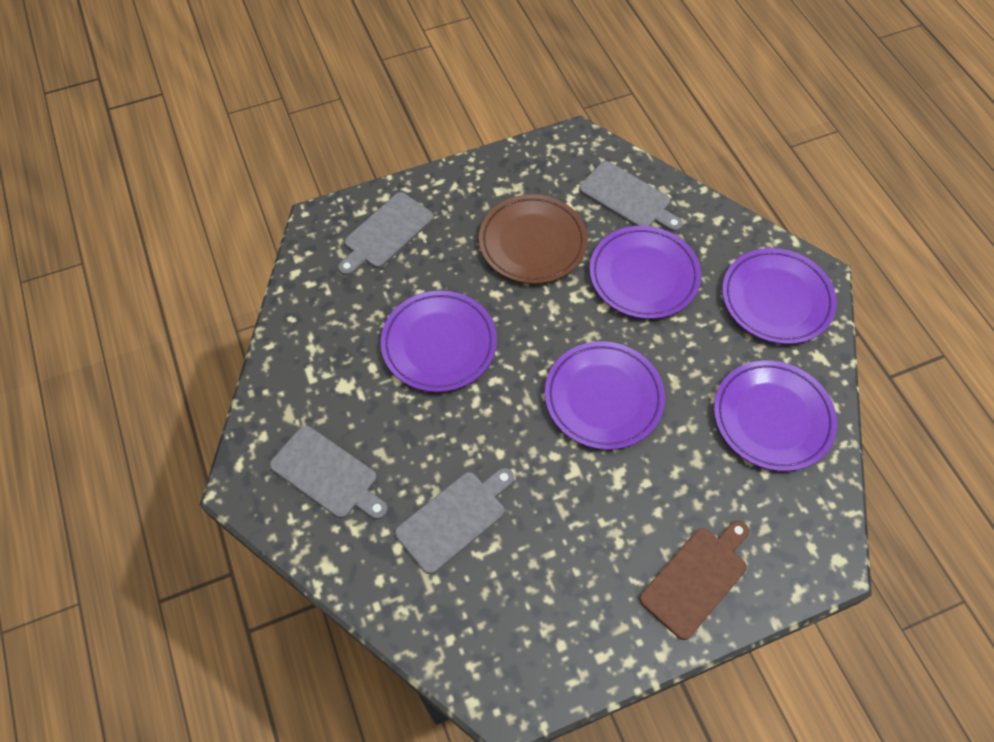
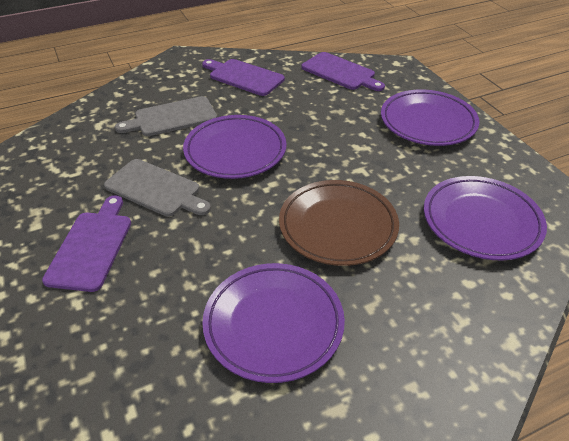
brown cutting board: [639,520,749,640] = 1 -> none = 0
grey cutting board: [270,426,388,520] [338,192,434,276] [395,468,514,574] [579,161,683,232] = 4 -> [104,159,211,217] [115,96,217,136] = 2
purple cutting board: none = 0 -> [42,195,131,292] [202,59,285,96] [301,52,385,91] = 3
purple plate: [381,290,497,392] [545,341,665,450] [590,226,701,319] [714,360,837,471] [722,248,837,344] = 5 -> [183,115,287,179] [202,263,345,383] [381,89,479,146] [424,176,547,260] = 4

